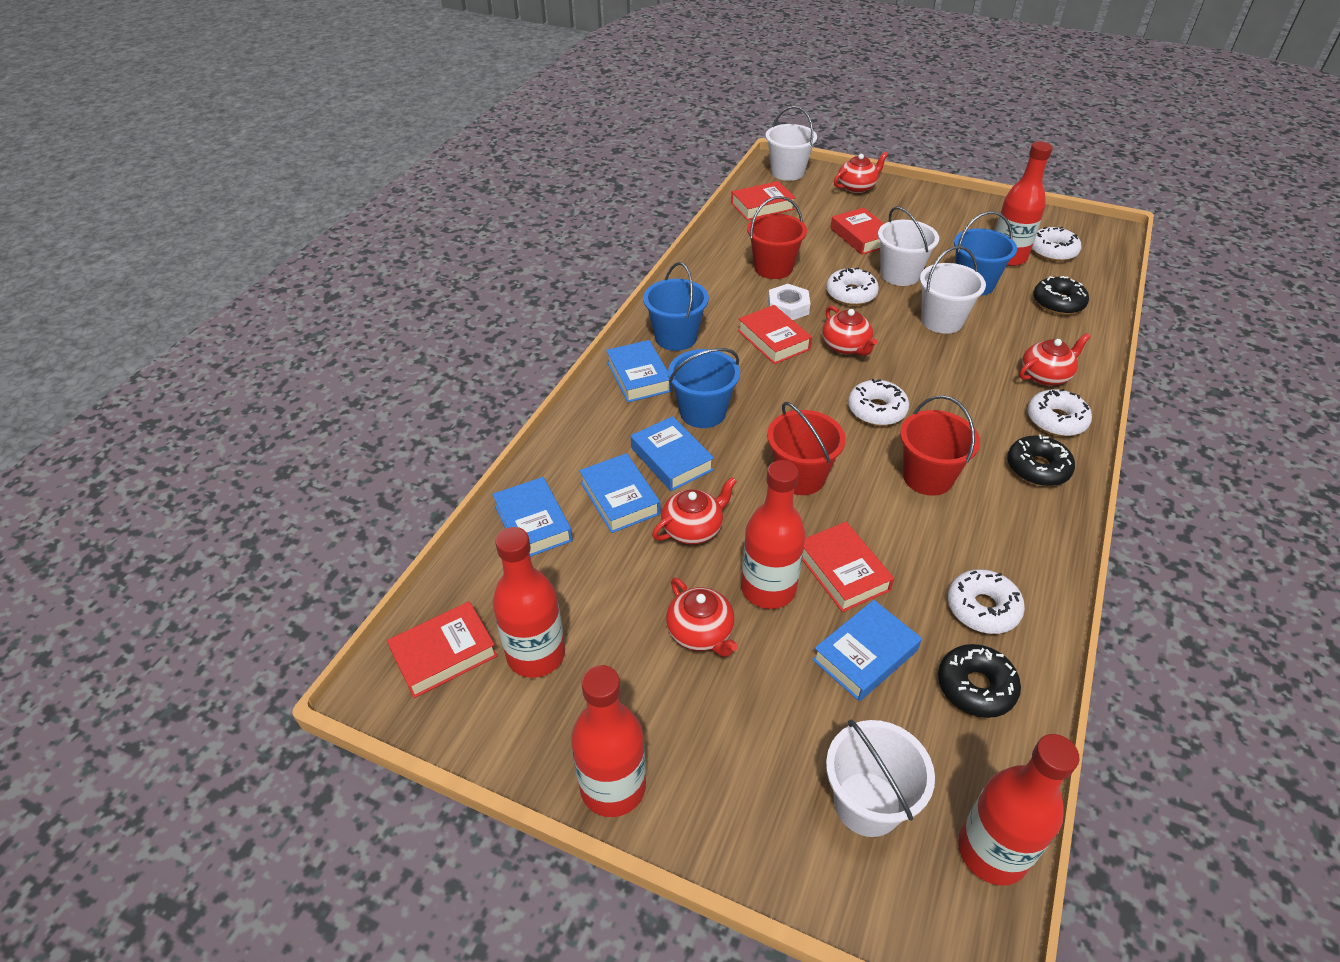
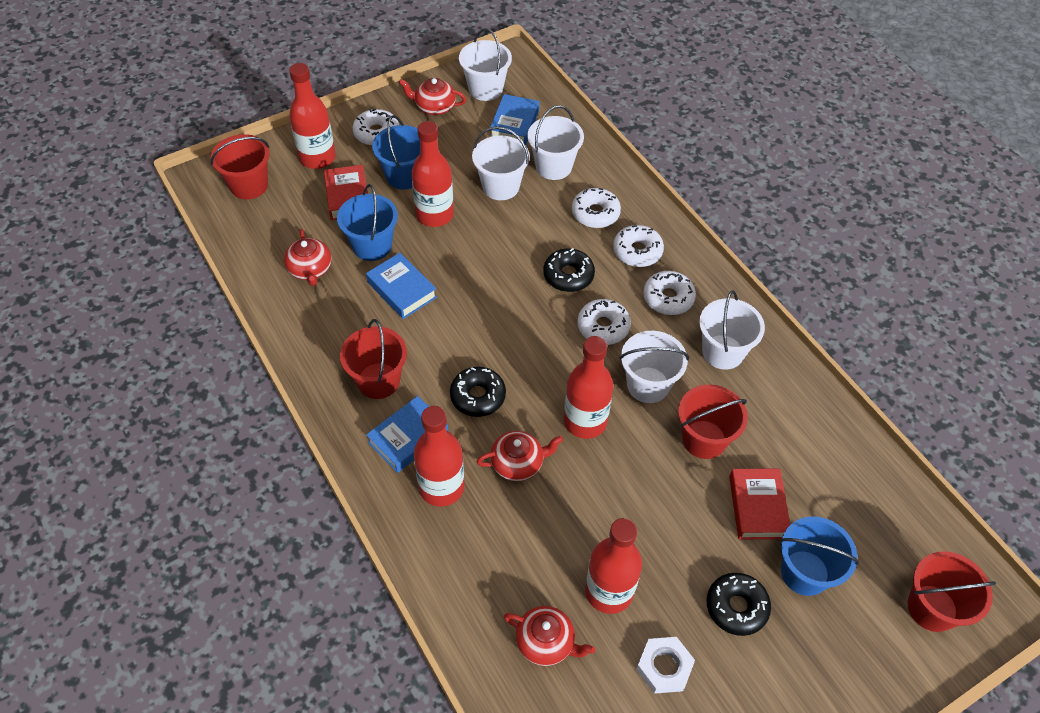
blue book: [492,477,573,557] [579,453,661,533] [606,340,672,402] [631,416,714,491] [812,600,922,701] = 5 -> [366,253,437,319] [366,396,448,473] [490,94,539,146] = 3
red book: [387,601,498,698] [731,181,795,221] [738,305,812,364] [802,522,894,612] [831,208,884,255] = 5 -> [324,165,368,220] [729,469,790,539] = 2
red bucket: [747,196,807,279] [767,402,846,495] [900,395,980,496] = 3 -> [211,134,269,199] [340,319,407,399] [678,384,748,459] [908,552,996,632] = 4
red teapot: [652,477,737,544] [666,578,738,657] [822,306,878,356] [834,152,888,193] [1019,333,1091,386] = 5 -> [284,229,331,286] [399,78,466,115] [476,431,563,481] [504,606,595,666] = 4
white bucket: [765,106,817,181] [826,720,935,837] [878,206,939,286] [920,246,986,334] = 4 -> [459,28,512,101] [472,126,530,200] [527,105,584,180] [620,331,689,403] [699,290,765,370] = 5

